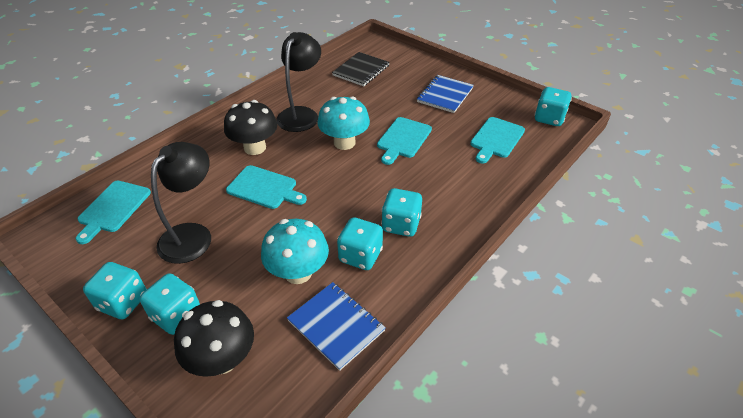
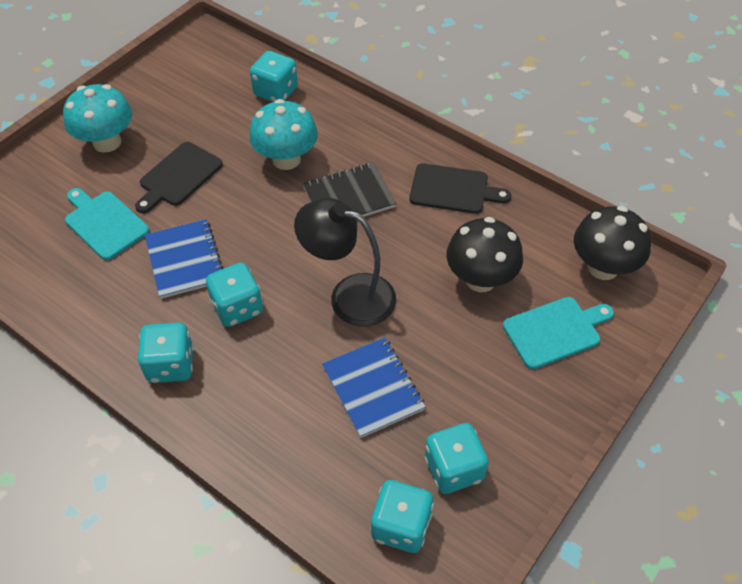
black cutting board: none = 0 -> [135,142,223,213] [409,163,511,214] = 2
black lamp: [151,142,211,264] [276,32,321,132] = 2 -> [294,198,396,327] = 1
turquoise cutting board: [76,181,151,244] [226,165,307,209] [377,117,432,165] [470,117,525,164] = 4 -> [65,188,150,260] [503,297,614,369] = 2

